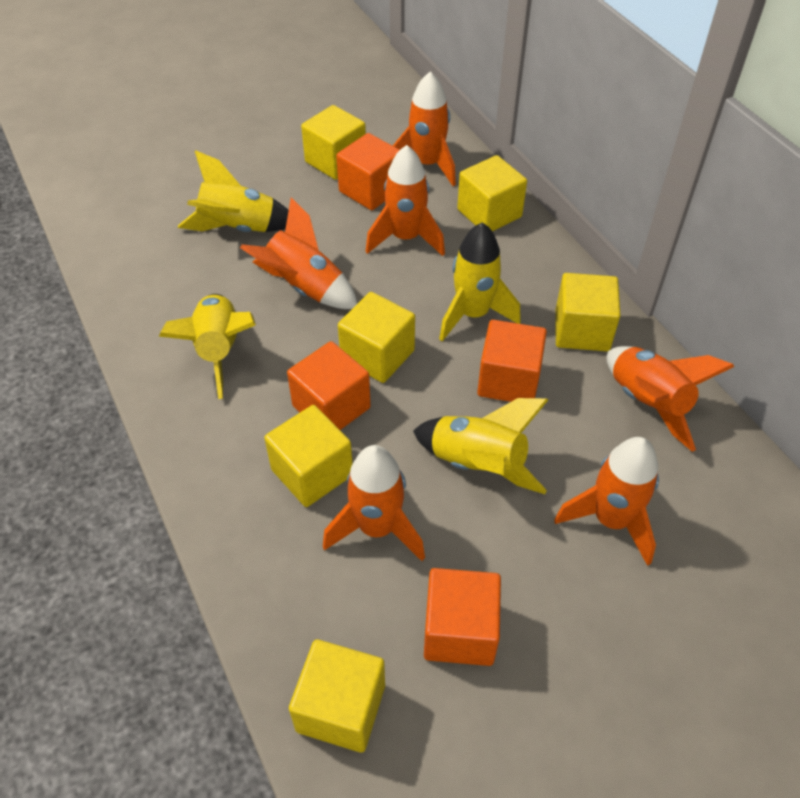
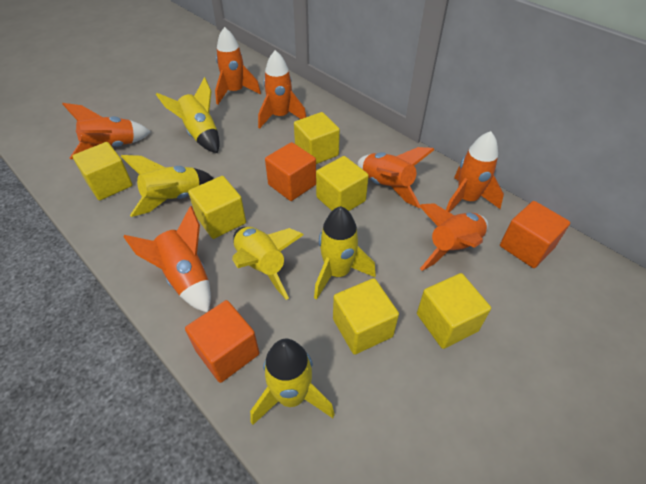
orange cube: [287,341,371,430] [336,133,399,210] [424,568,501,666] [477,320,547,402] = 4 -> [185,300,260,383] [265,142,316,201] [500,201,570,268] = 3
orange rocket: [240,197,357,309] [323,445,425,561] [365,145,445,256] [393,72,456,186] [554,437,659,566] [607,346,735,452] = 6 -> [62,103,151,159] [123,206,211,312] [215,27,261,105] [258,50,306,129] [358,147,435,208] [419,203,488,271] [446,131,504,213] = 7
yellow rocket: [159,294,256,399] [178,150,289,232] [413,398,548,494] [439,222,521,341] = 4 -> [121,155,213,217] [156,77,220,153] [232,227,303,300] [250,339,335,425] [314,206,376,300] = 5

